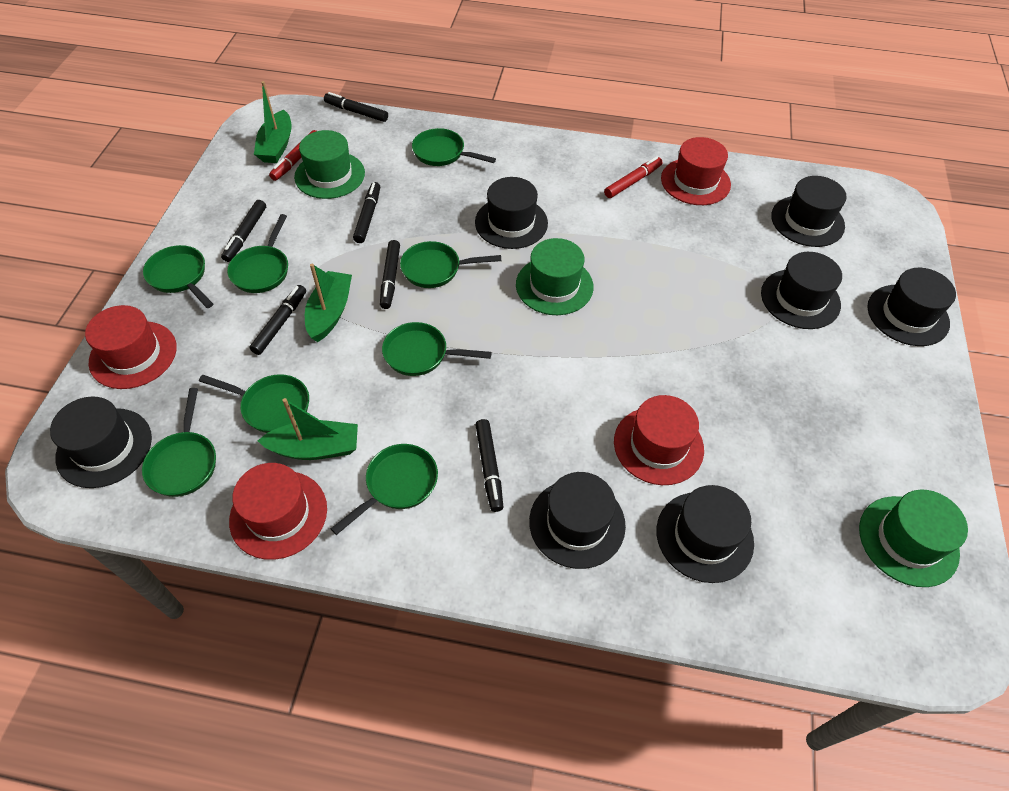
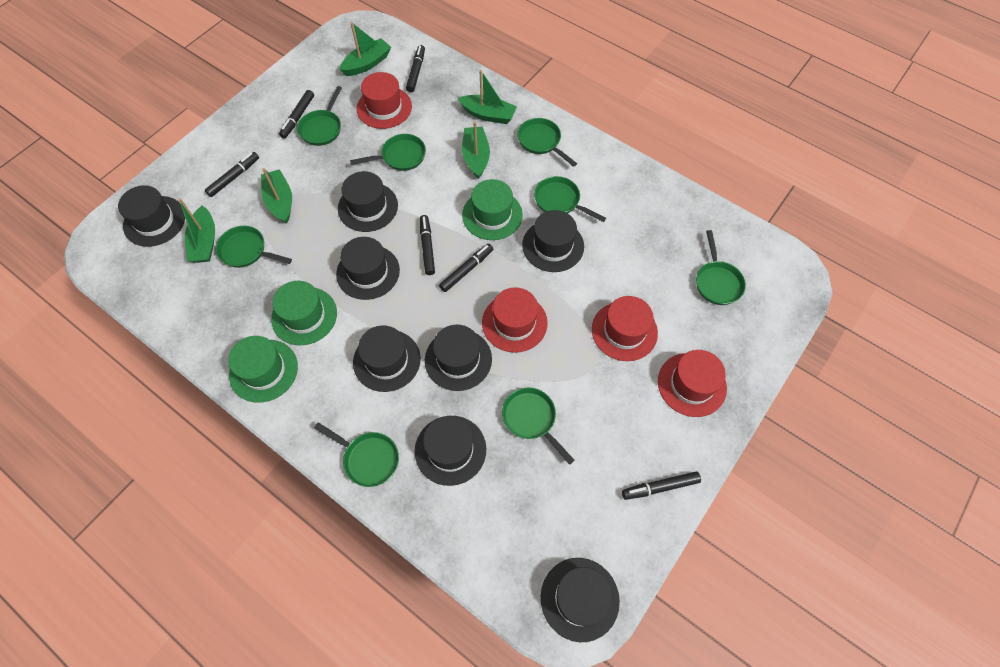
black hat: [50,396,152,488] [475,177,548,249] [529,472,626,569] [656,485,754,583] [761,252,842,329] [771,176,847,247] [867,268,956,346] = 7 -> [118,185,185,247] [336,237,400,300] [338,171,398,232] [353,325,421,392] [415,416,486,486] [425,325,492,391] [522,210,584,272] [541,558,620,642] = 8
green boat: [254,81,292,163] [257,398,358,460] [305,264,352,342] = 3 -> [178,198,215,263] [261,168,292,224] [339,22,391,76] [458,70,517,124] [462,121,490,179] = 5
red marker: [269,130,316,181] [604,156,662,198] = 2 -> none = 0

